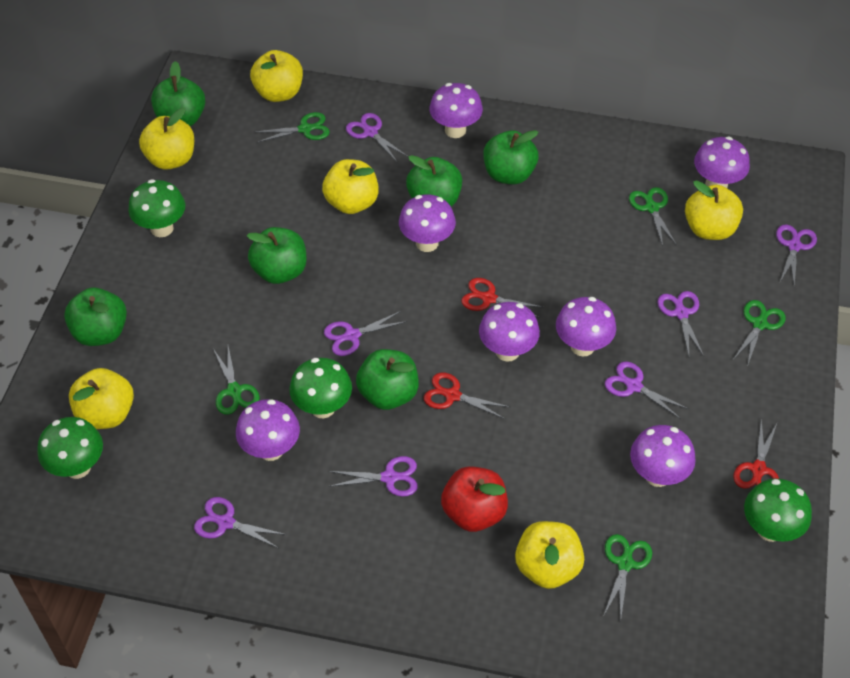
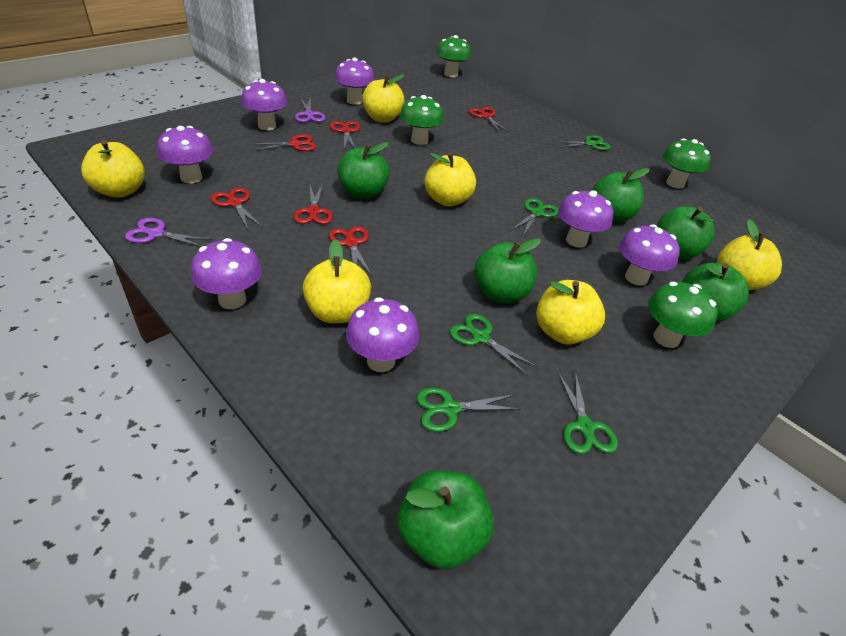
purple scissors: [194,497,286,548] [324,311,407,356] [329,456,418,497] [346,113,408,162] [605,361,689,419] [657,291,704,356] [776,224,817,287] = 7 -> [125,218,212,247] [295,98,325,122] = 2
red apple: [441,466,508,532] = 1 -> none = 0
red scissors: [423,373,510,419] [461,278,543,318] [733,420,779,489] = 3 -> [211,188,262,229] [250,134,317,151] [294,184,333,224] [329,226,372,276] [330,121,361,149] [469,107,509,132] = 6

